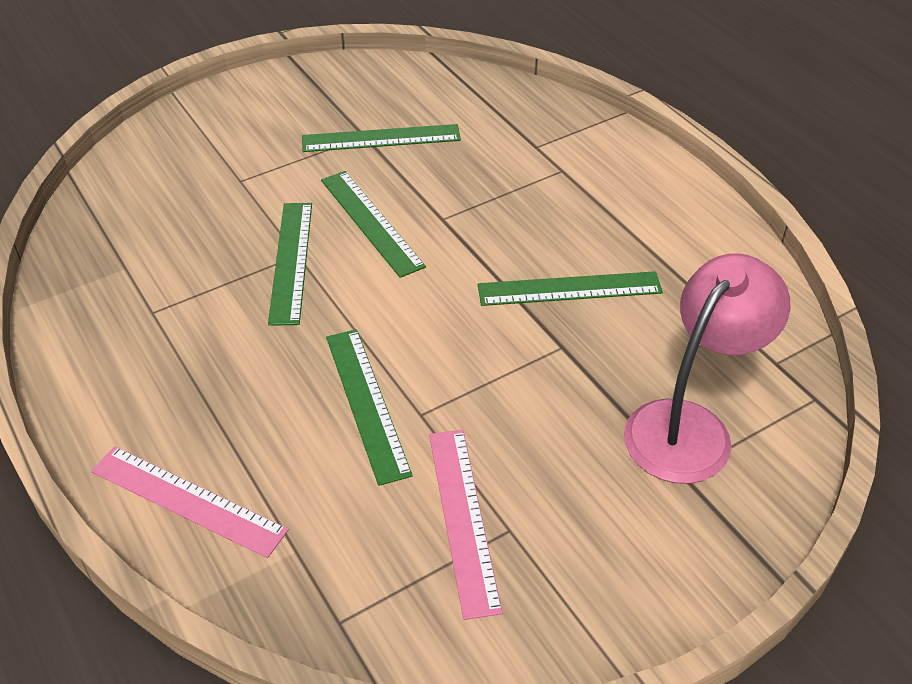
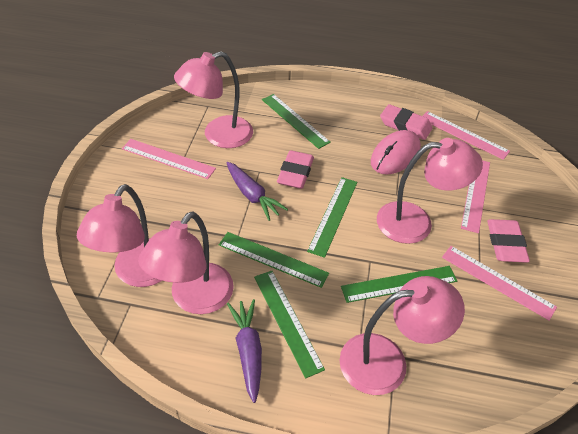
pink eraser: none = 0 -> [277,150,314,189] [380,104,433,140] [487,219,530,263] = 3
pink lamp: [624,253,790,484] = 1 -> [77,184,162,287] [138,211,234,314] [174,51,253,148] [340,276,465,395] [377,138,483,244] = 5
pink mouse: none = 0 -> [371,130,421,175] = 1
pink ruler: [91,446,289,558] [429,430,502,620] = 2 -> [122,139,216,179] [423,111,510,160] [442,246,557,321] [461,160,490,233] = 4
purple carrot: none = 0 -> [226,162,288,221] [227,299,262,403] = 2

